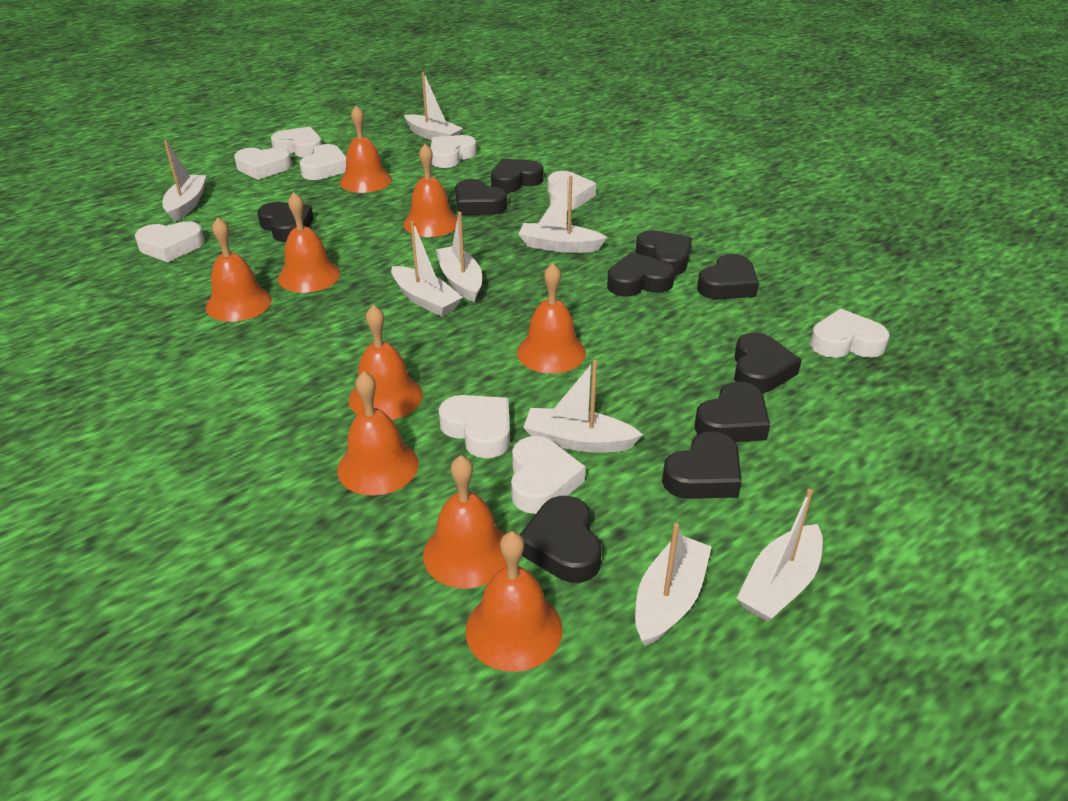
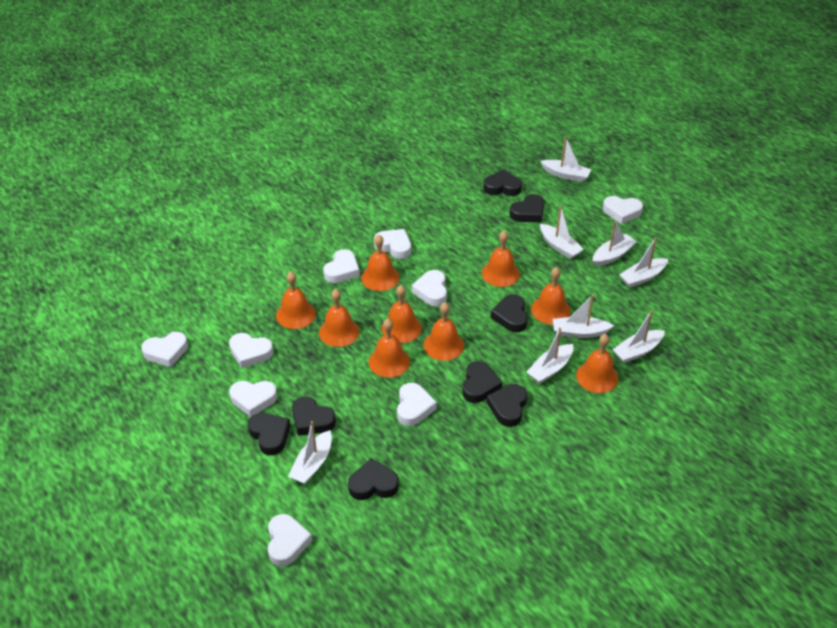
black heart: [257,202,314,242] [455,179,507,215] [491,159,543,193] [520,496,602,583] [607,252,675,296] [636,230,692,275] [662,431,742,499] [695,381,770,442] [697,254,759,300] [734,333,802,393] = 10 -> [248,413,290,455] [292,397,336,435] [348,459,399,500] [462,361,502,403] [483,169,522,196] [486,384,527,427] [490,294,528,332] [510,194,544,222] = 8

